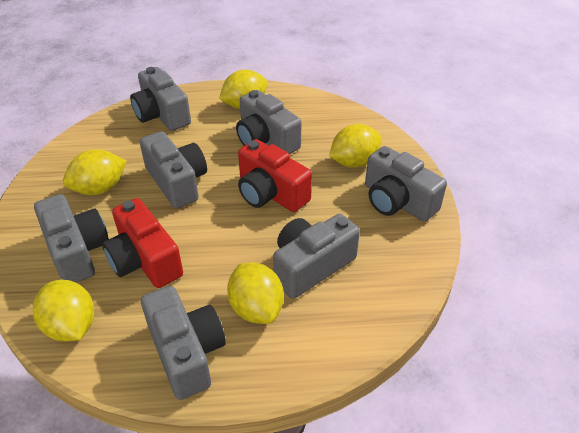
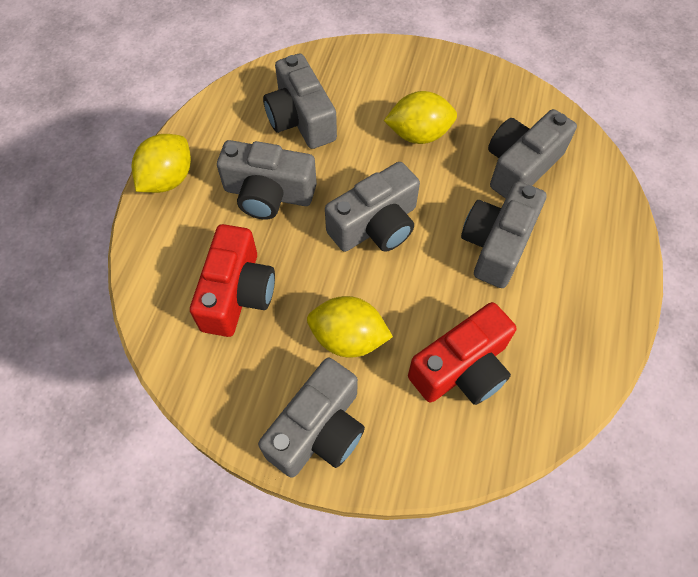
grey camera: [34,194,109,283] [130,67,191,131] [140,131,207,209] [141,286,226,400] [236,90,302,154] [273,214,360,299] [365,146,447,222] = 7 -> [217,140,317,220] [258,358,365,477] [263,54,337,149] [325,162,420,252] [461,181,547,288] [488,109,577,199] = 6
yellow lemon: [33,280,94,342] [63,149,126,195] [219,70,267,109] [227,262,284,324] [329,124,382,168] = 5 -> [132,134,191,193] [307,296,393,357] [384,91,457,144] = 3

